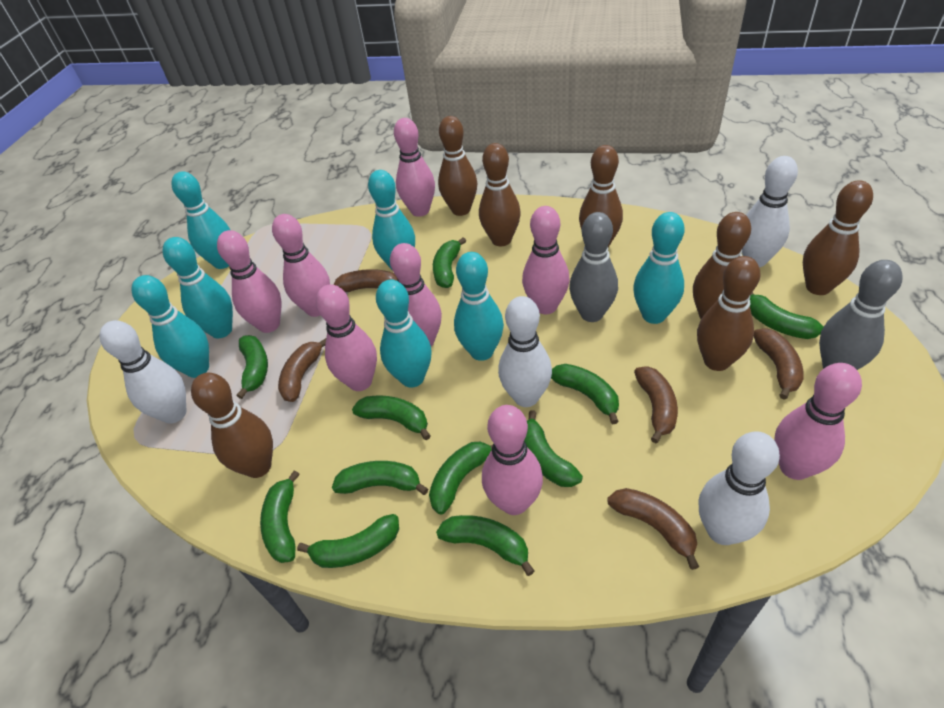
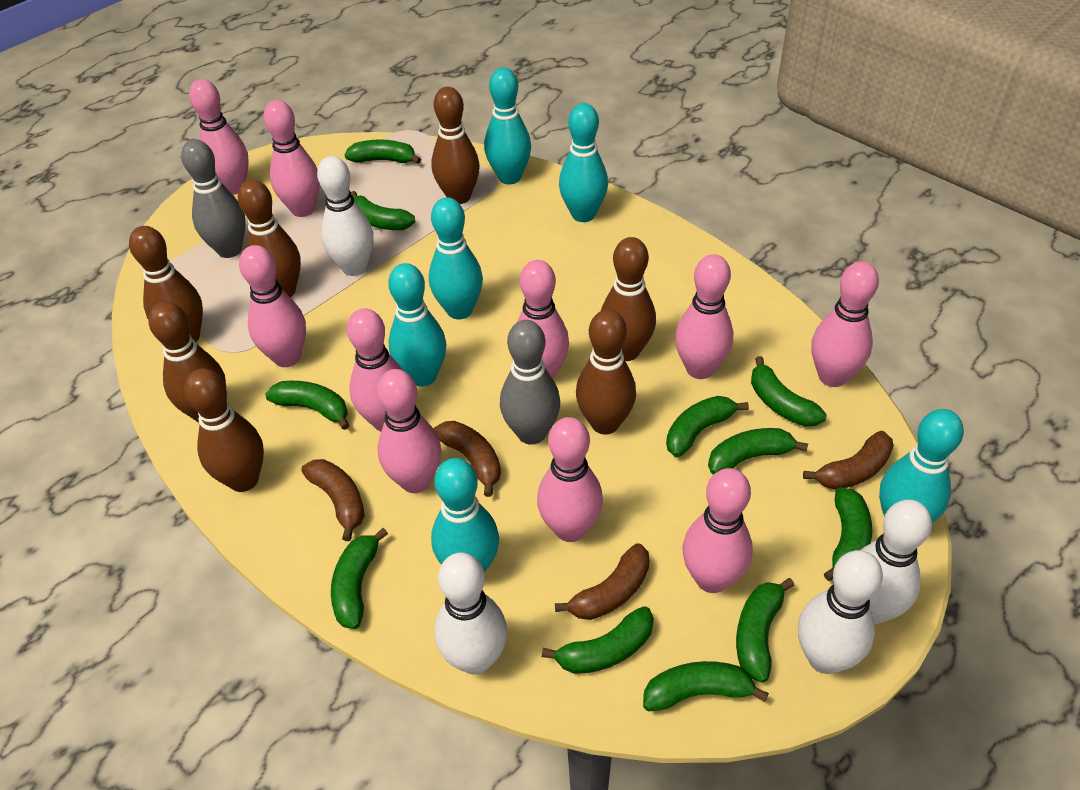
brown banana: [278,338,326,402] [334,269,398,292] [607,488,699,570] [634,366,678,443] [754,328,804,400] = 5 -> [301,459,365,541] [434,421,501,497] [555,543,650,620] [803,431,894,490] = 4
pink bowling pin: [217,230,282,333] [272,214,330,317] [316,284,377,391] [390,243,442,347] [394,118,435,217] [482,405,543,515] [522,206,570,314] [774,363,862,480] = 8 -> [189,79,249,195] [239,245,306,367] [263,100,320,217] [347,308,402,432] [377,369,441,493] [516,260,569,379] [537,417,603,542] [675,254,733,379] [683,468,753,593] [811,261,879,387] = 10
turquoise bowling pin: [131,275,209,378] [163,237,233,339] [172,171,230,269] [368,170,415,271] [376,280,432,387] [454,252,504,361] [633,212,684,324] = 7 -> [388,263,446,387] [429,197,483,319] [431,458,499,573] [484,68,531,185] [559,103,608,222] [879,409,964,523] = 6

